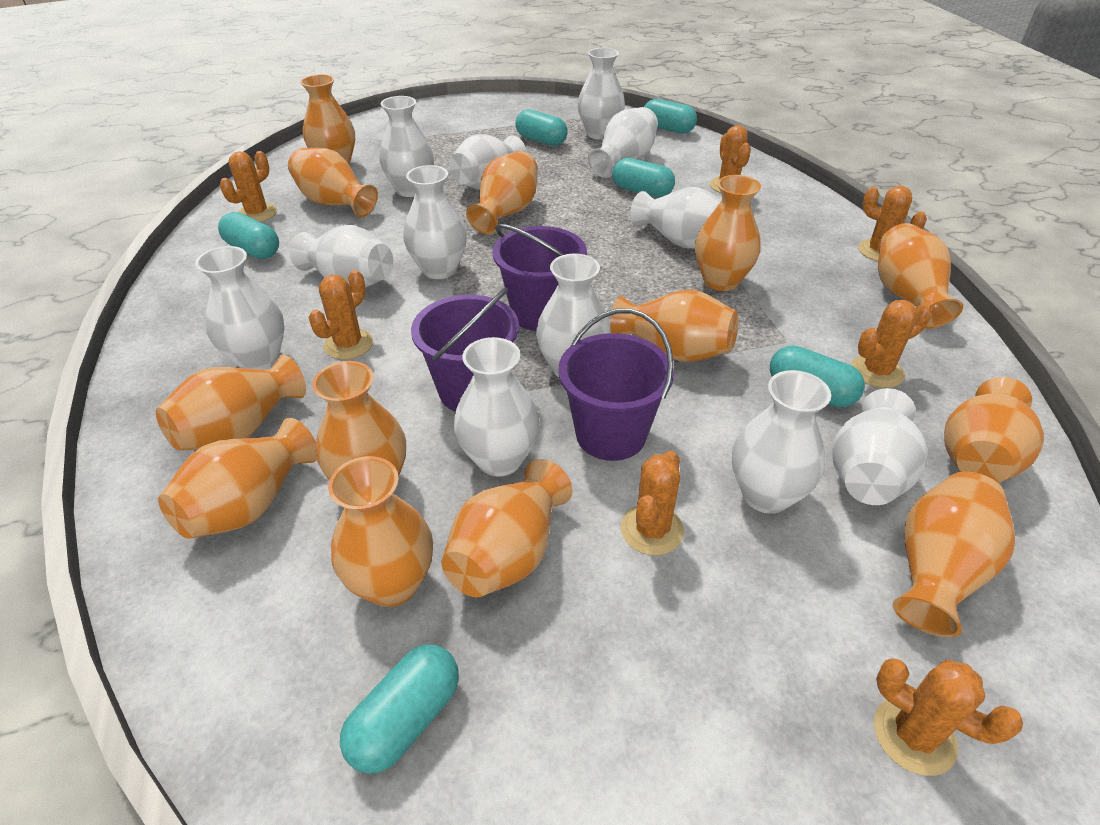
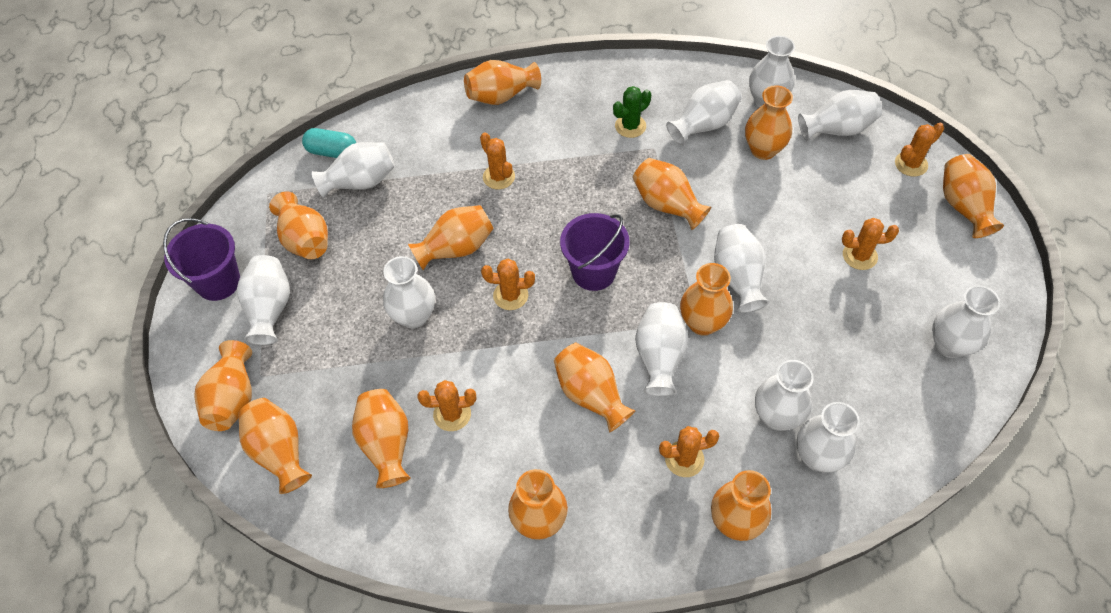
green cactus: none = 0 -> [613,86,651,138] = 1
orange cactus: [220,151,277,222] [309,270,373,360] [621,451,684,555] [710,125,751,193] [851,300,932,388] [858,186,927,261] [874,658,1023,776] = 7 -> [417,380,476,431] [480,132,515,189] [481,259,535,310] [659,426,719,477] [842,218,899,270] [895,123,944,177] = 6
purple bucket: [411,287,519,412] [493,224,587,331] [558,308,674,461] = 3 -> [163,218,240,301] [560,213,630,291] = 2
turquoise capsule: [218,212,279,259] [340,645,459,774] [515,109,568,146] [612,158,675,197] [644,99,697,134] [770,345,865,407] = 6 -> [302,128,356,158] = 1
white vase: [195,246,285,370] [289,225,393,288] [380,96,434,197] [403,165,467,279] [449,134,527,190] [454,337,540,476] [536,254,611,378] [578,48,625,140] [588,107,658,178] [630,187,721,248] [732,370,831,514] [832,388,928,505] = 12 -> [237,255,290,345] [311,142,395,198] [383,256,435,328] [635,302,689,396] [666,80,741,146] [714,224,769,312] [749,36,795,108] [755,360,814,431] [796,402,860,472] [798,90,882,141] [932,285,1000,358] = 11

